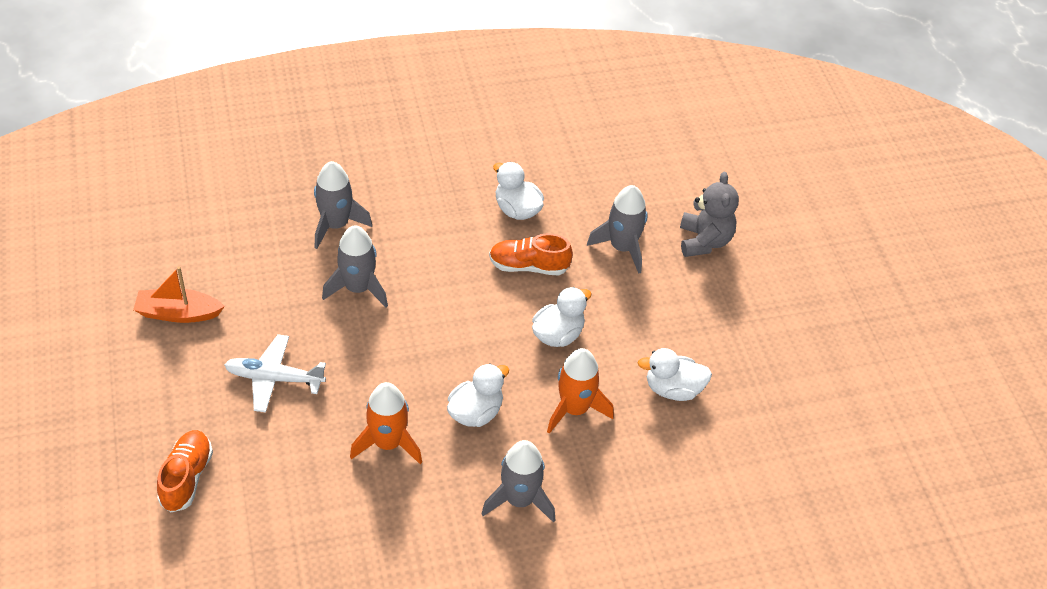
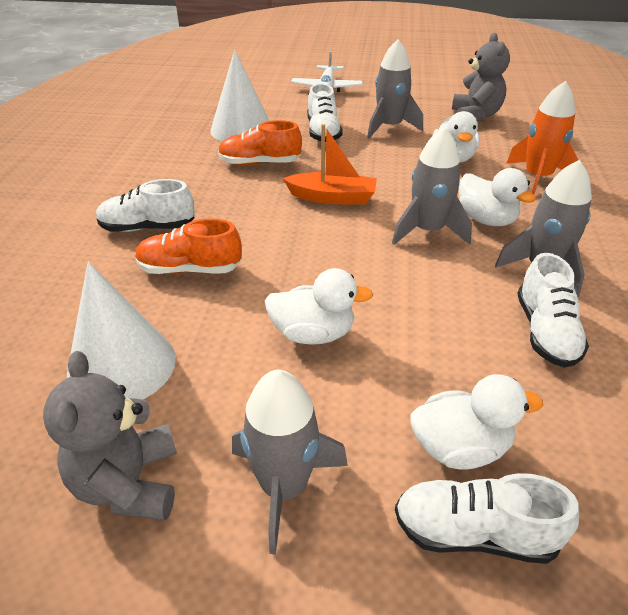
grey teddy bear: [680,172,739,257] = 1 -> [43,351,177,520] [452,33,510,122] = 2
orange rocket: [350,382,422,464] [547,348,614,434] = 2 -> [506,81,578,195] = 1
white cone: none = 0 -> [67,262,176,400] [210,50,269,142] = 2
white shoe: none = 0 -> [96,179,195,232] [307,83,343,143] [395,473,579,564] [517,253,589,368] = 4

